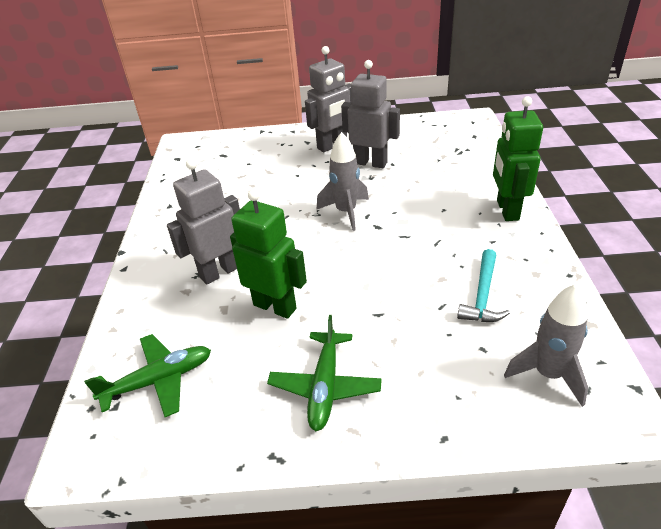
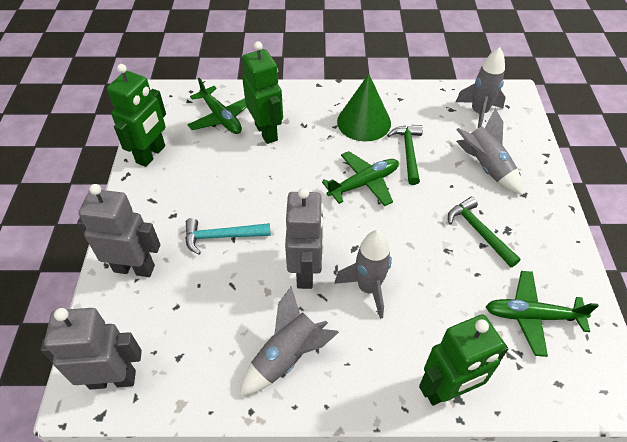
green cone: none = 0 -> [337,74,391,142] = 1
green hammer: none = 0 -> [387,125,423,185] [448,197,521,267] = 2
green plane: [84,334,211,417] [267,315,382,431] = 2 -> [187,78,247,134] [322,151,399,206] [486,271,599,357] = 3
green robot: [230,189,307,319] [493,96,543,221] = 2 -> [107,64,166,167] [242,41,283,144] [419,314,508,405] = 3
grey rocket: [317,132,369,231] [504,284,588,407] = 2 -> [240,286,339,396] [334,230,392,319] [456,47,506,128] [456,108,523,195] = 4

